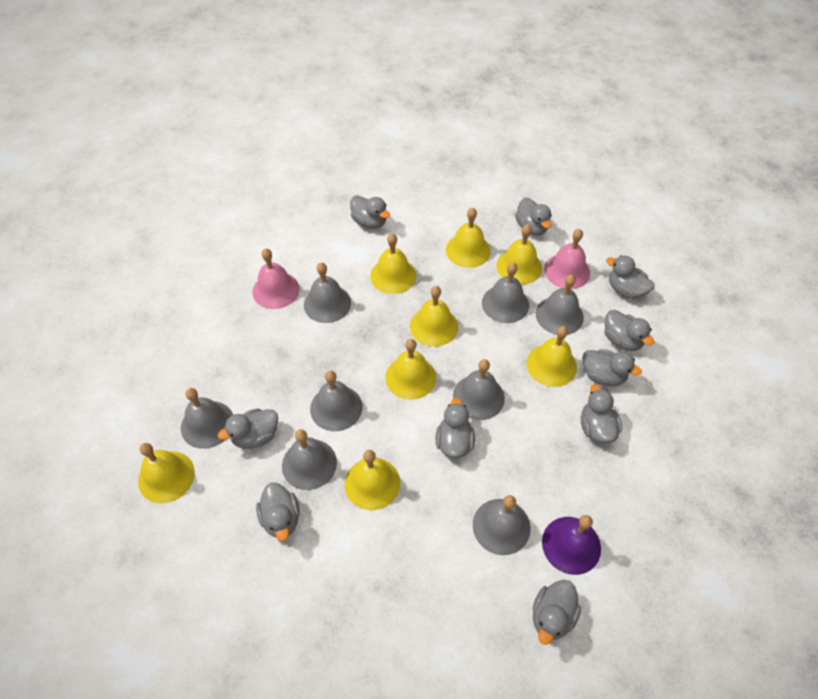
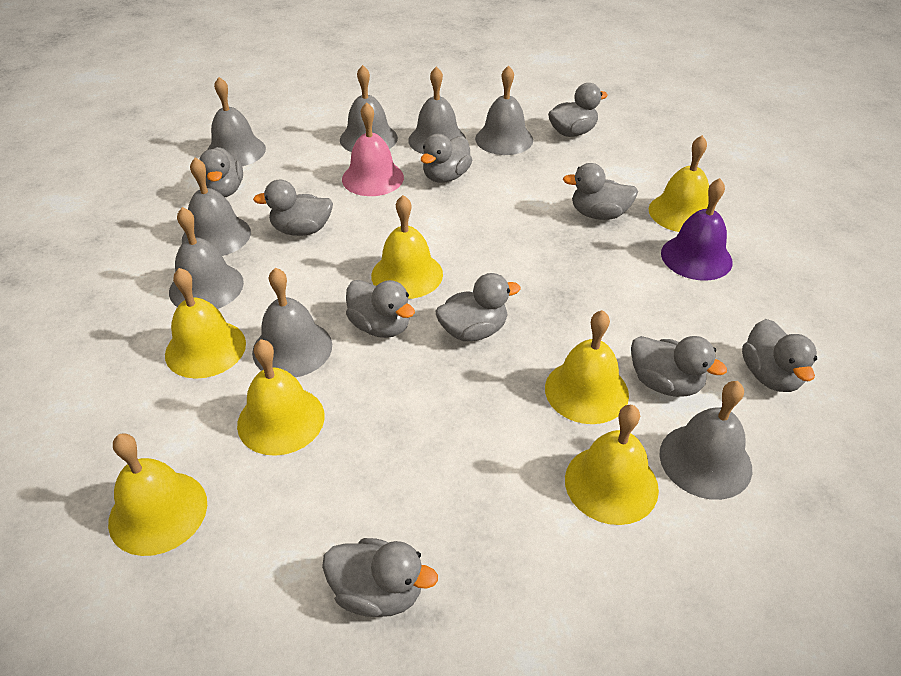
pink bell: [253,249,299,309] [544,229,590,289] = 2 -> [342,102,404,196] = 1
yellow bell: [138,443,195,503] [345,450,400,510] [370,234,416,294] [385,339,436,400] [410,286,458,347] [446,208,491,268] [496,224,542,285] [526,326,577,387] = 8 -> [108,433,207,556] [165,268,246,379] [237,339,325,456] [371,195,443,299] [545,310,629,424] [565,405,659,525] [649,135,709,232] = 7

